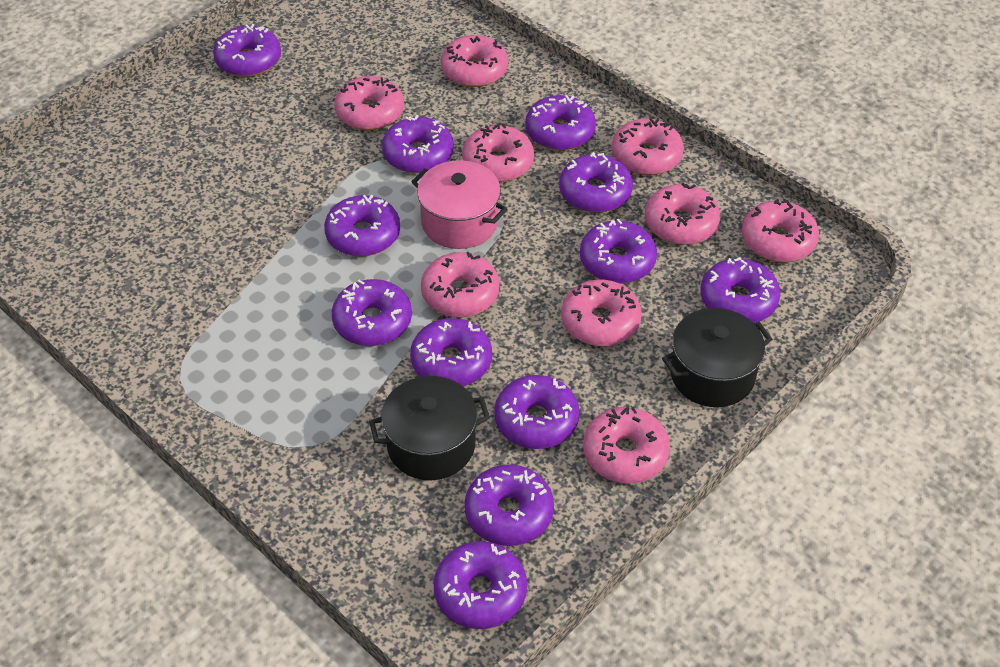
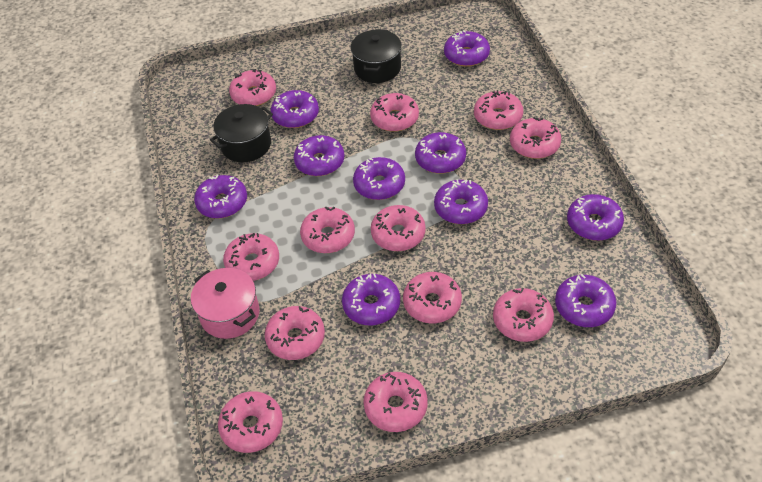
pink donut: [334,76,404,130] [421,252,500,318] [441,35,508,87] [462,123,534,182] [561,280,642,346] [583,407,670,484] [612,118,684,175] [645,182,720,245] [742,199,819,262] = 9 -> [218,391,283,453] [223,233,279,281] [229,69,276,106] [265,306,325,360] [300,207,355,253] [363,372,428,432] [370,93,419,132] [371,205,426,251] [403,272,462,323] [474,90,523,130] [493,288,554,342] [510,117,561,159] = 12
purple donut: [213,24,281,77] [324,195,400,257] [332,279,412,346] [382,115,454,173] [410,318,492,386] [434,541,527,629] [464,465,554,546] [494,375,579,449] [525,95,596,151] [559,152,633,213] [580,219,657,283] [700,257,780,323] = 12 -> [194,175,247,219] [271,90,319,128] [294,135,344,176] [342,273,400,325] [353,157,405,200] [415,132,466,174] [434,179,488,224] [444,30,490,67] [555,274,616,327] [567,194,624,241] = 10

